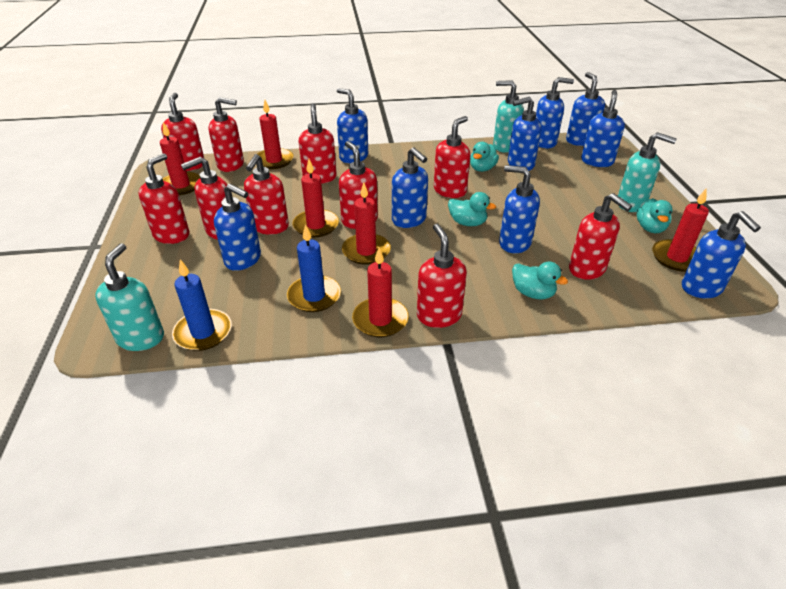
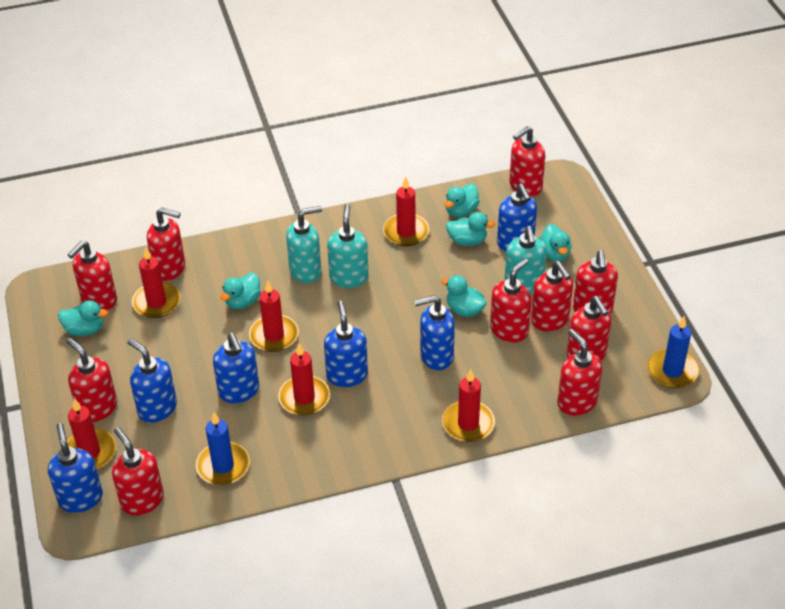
blue soap dispenser: [214,184,261,271] [337,88,368,163] [392,147,428,228] [499,165,540,253] [508,97,542,171] [536,77,574,148] [566,72,605,146] [581,90,625,167] [682,211,761,299] = 9 -> [48,423,103,513] [127,338,177,423] [213,333,259,403] [324,300,368,387] [414,295,455,370] [497,183,537,251] = 6
turquoise duck: [448,192,496,226] [470,142,499,172] [512,261,568,299] [637,198,673,233] = 4 -> [58,300,108,336] [220,273,261,309] [441,275,486,317] [445,184,480,217] [446,212,495,246] [539,224,572,261] = 6

